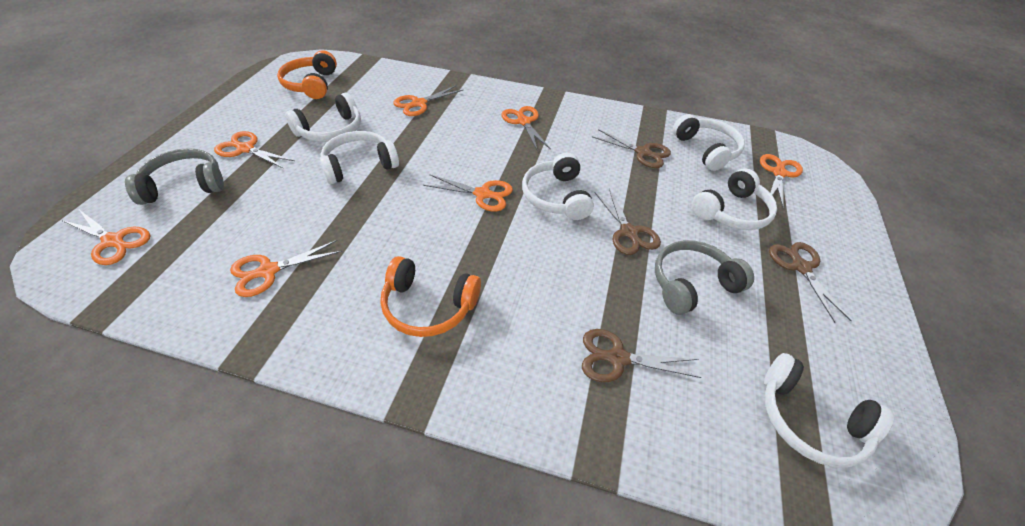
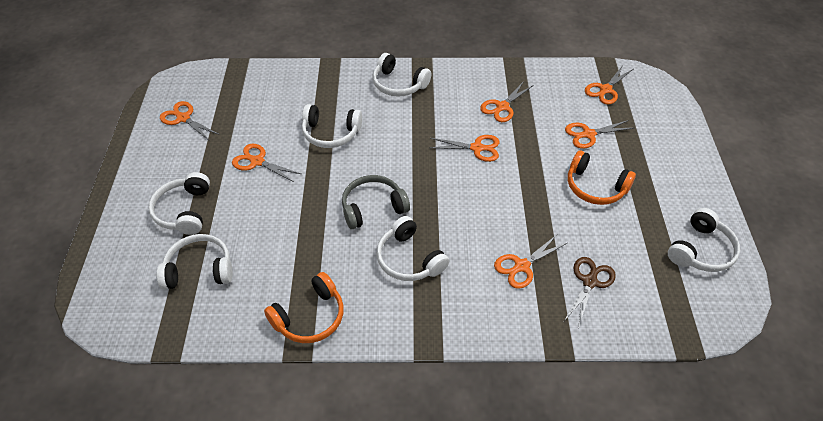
brown scissors: [582,329,702,382] [593,129,671,168] [595,189,661,255] [769,242,852,323] = 4 -> [564,257,616,329] = 1
grey headphones: [125,148,224,205] [655,240,754,315] = 2 -> [342,175,410,229] = 1

